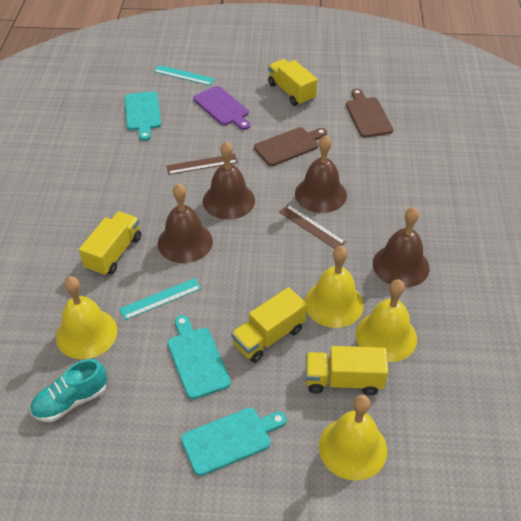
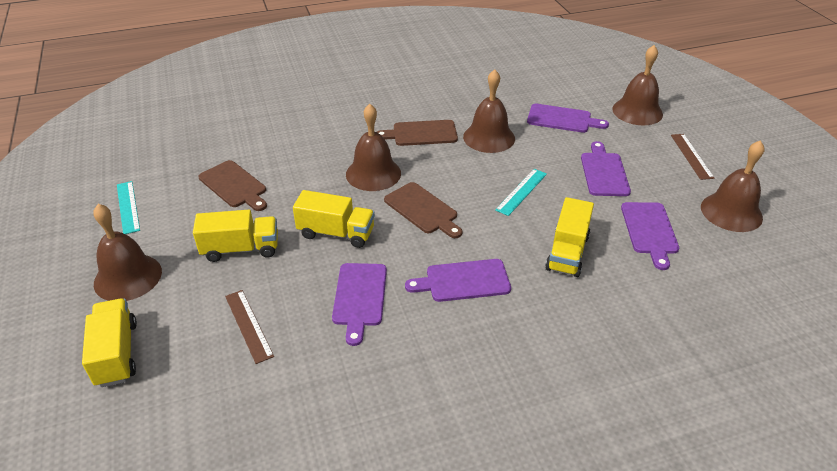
brown bell: [158,183,213,263] [203,141,255,220] [295,135,347,213] [373,207,429,288] = 4 -> [93,204,162,301] [346,104,401,191] [463,69,515,153] [612,45,663,125] [701,140,765,232] = 5
brown cutting board: [254,127,327,166] [346,89,393,138] = 2 -> [198,160,267,211] [377,120,458,146] [384,182,463,238] = 3
purple cutting board: [193,86,250,130] = 1 -> [332,263,387,346] [405,259,511,302] [527,104,609,133] [581,141,631,196] [621,202,679,270] = 5
turquoise cutting board: [125,91,161,141] [167,315,231,400] [181,408,287,476] = 3 -> none = 0
turquoise shoe: [30,359,107,422] = 1 -> none = 0
yellow bell: [56,276,117,359] [305,246,364,328] [319,395,387,481] [356,279,417,362] = 4 -> none = 0

